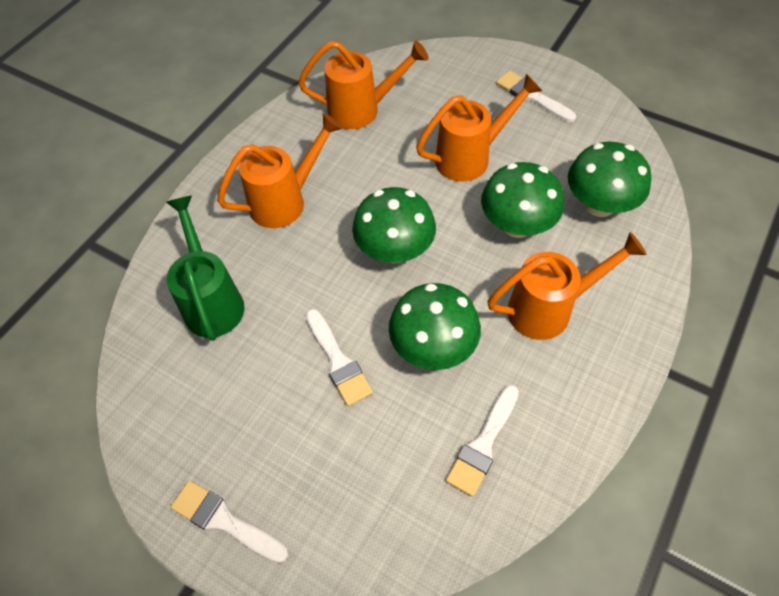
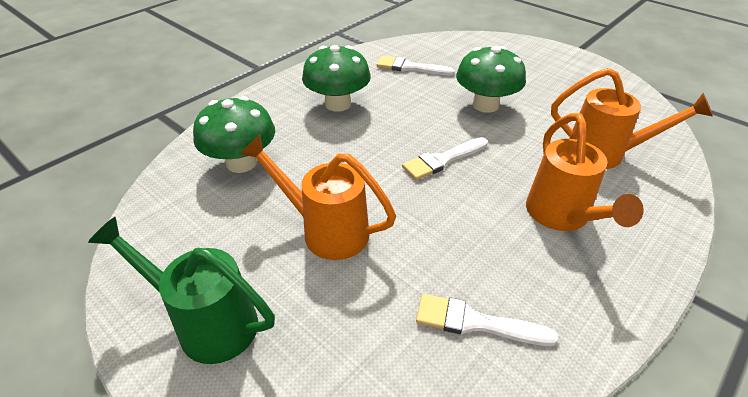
green mushroom: [352,187,436,263] [389,283,481,370] [481,162,564,238] [568,142,651,217] = 4 -> [193,96,275,173] [302,45,371,112] [456,46,526,113] = 3
orange watering can: [217,113,343,228] [298,40,429,129] [416,74,542,182] [487,232,647,340] = 4 -> [240,135,396,260] [526,113,644,231] [551,68,713,169] = 3
white brush: [170,480,288,563] [306,309,373,406] [446,385,519,497] [496,70,576,122] = 4 -> [377,56,455,75] [402,137,488,180] [416,294,558,346] = 3

